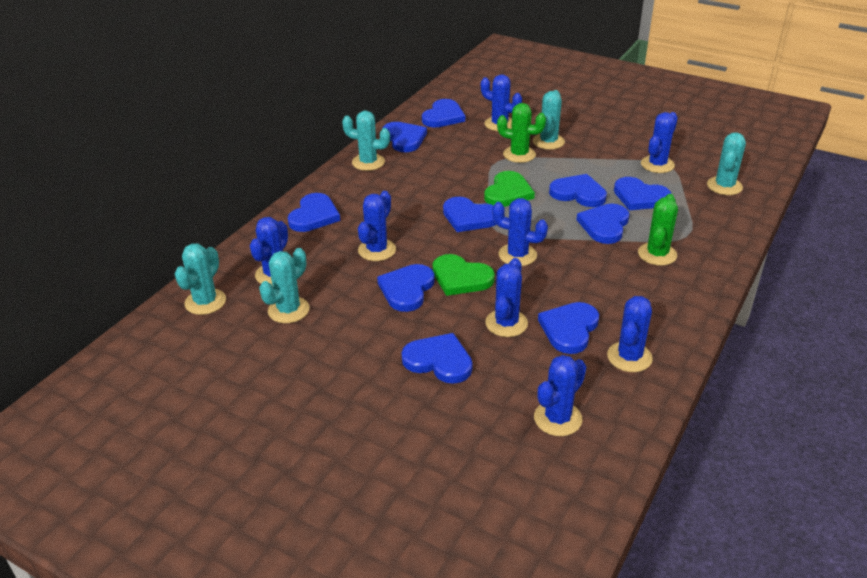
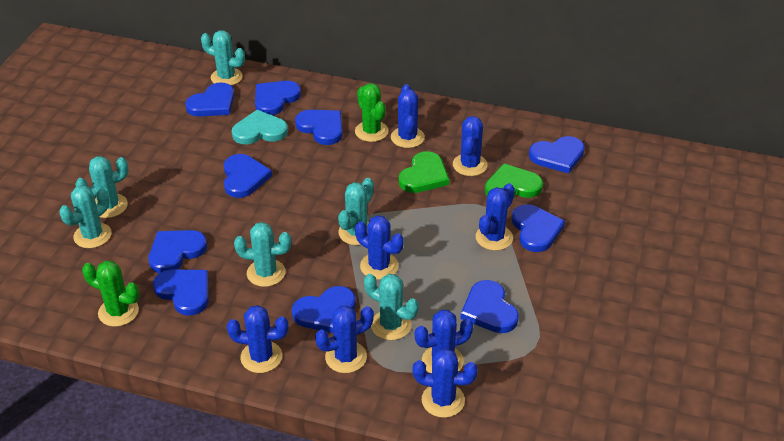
turquoise cactus: [175,244,226,315] [259,248,309,323] [342,111,390,171] [533,90,565,150] [707,132,746,195] = 5 -> [60,185,112,248] [75,156,129,218] [201,30,245,86] [234,222,291,287] [338,178,374,245] [364,274,419,340] = 6
turquoise heart: none = 0 -> [232,110,288,144] = 1

